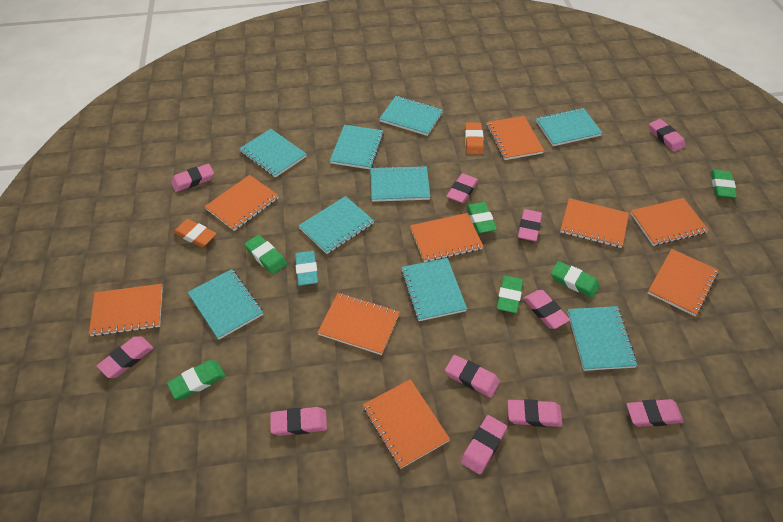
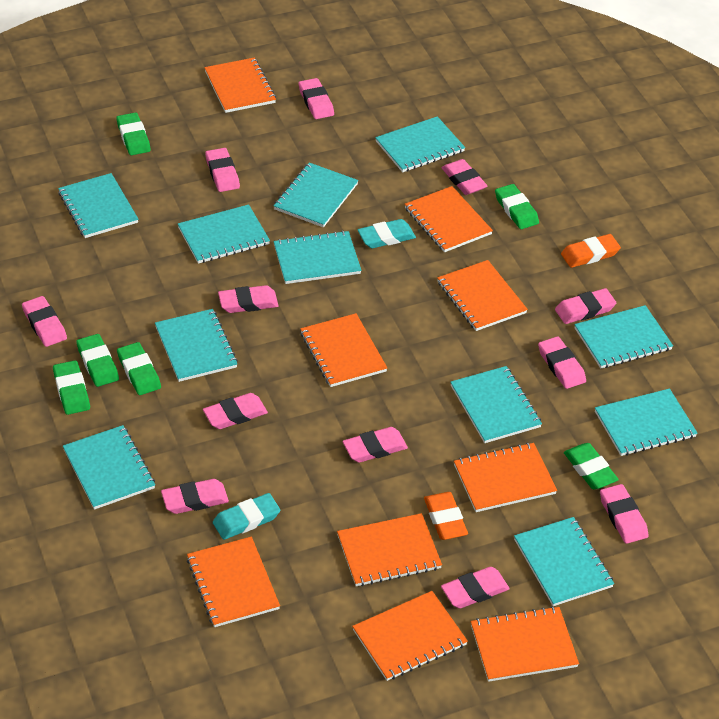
pink eraser: [97,336,153,378] [171,164,214,192] [270,407,327,436] [445,355,500,398] [446,173,479,203] [461,415,507,475] [508,399,562,427] [518,209,542,241] [523,290,570,329] [626,399,683,427] [649,119,686,152] = 11 -> [22,296,67,347] [161,479,229,514] [203,393,268,429] [205,148,240,192] [218,285,279,313] [299,78,334,119] [343,427,408,463] [441,567,510,608] [442,159,487,195] [538,336,586,389] [555,288,616,324] [600,484,648,544] = 12
turquoise eraser: [295,251,318,286] = 1 -> [213,493,280,540] [358,219,416,248] = 2
turquoise notebook: [187,269,263,340] [239,129,307,178] [298,196,374,254] [330,125,384,169] [370,165,430,202] [379,96,443,136] [401,258,467,321] [536,108,602,146] [568,306,637,371] = 9 -> [58,173,139,238] [63,425,155,510] [155,309,238,382] [178,204,270,264] [274,163,358,228] [274,230,362,284] [375,116,465,172] [450,366,542,443] [514,517,614,606] [574,305,673,368] [595,389,697,456] = 11

